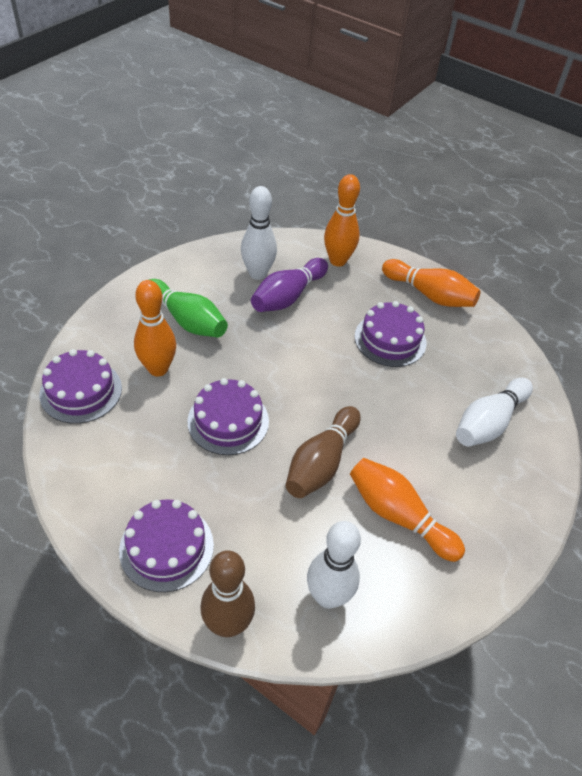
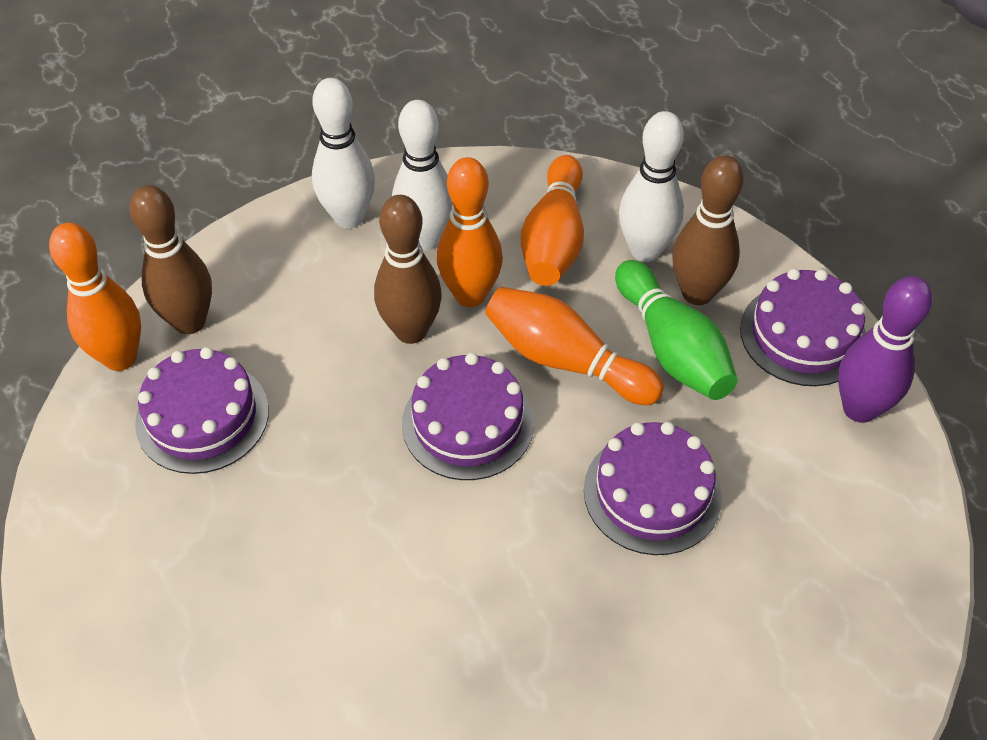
brown bowling pin: [201,550,255,637] [286,406,360,498] = 2 -> [130,185,212,334] [374,195,442,344] [672,155,744,305] = 3

